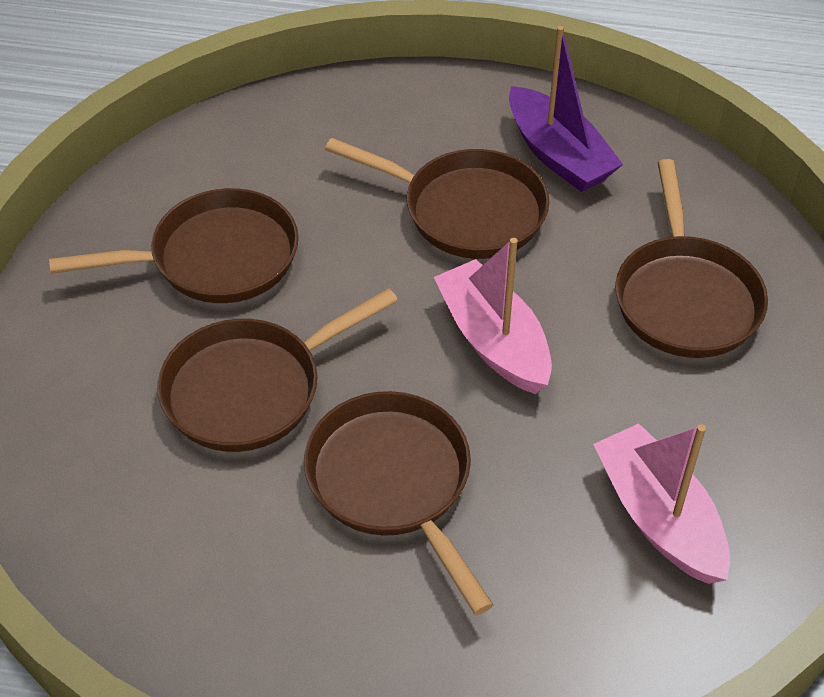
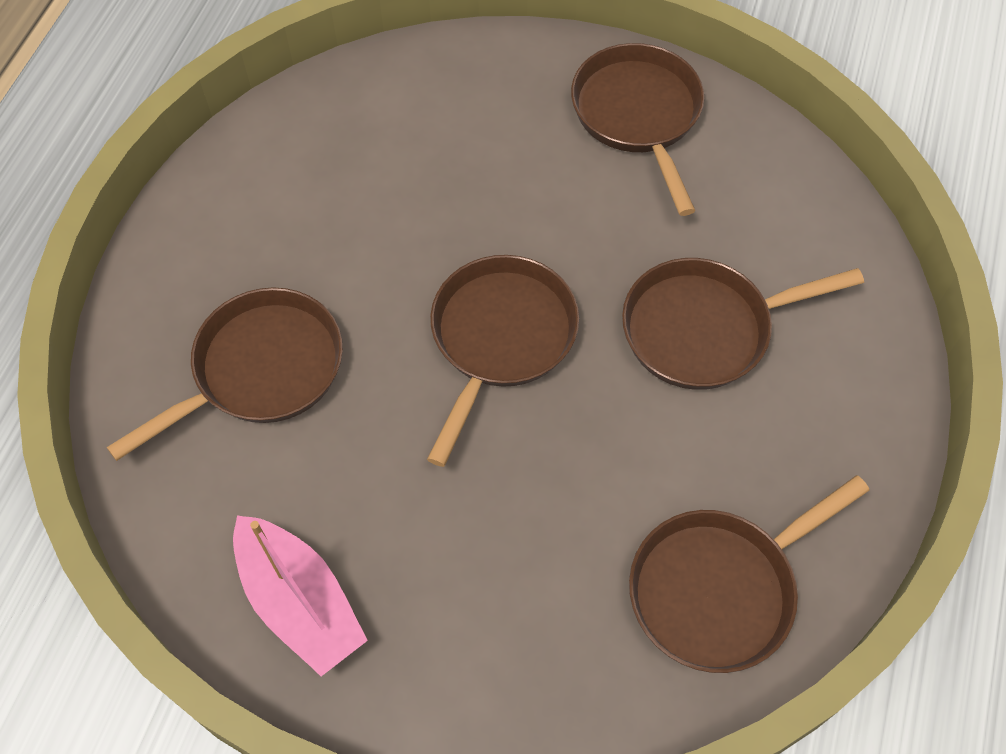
pink boat: [434,238,552,394] [593,423,730,584] = 2 -> [233,516,368,676] = 1
purple boat: [509,26,623,192] = 1 -> none = 0

